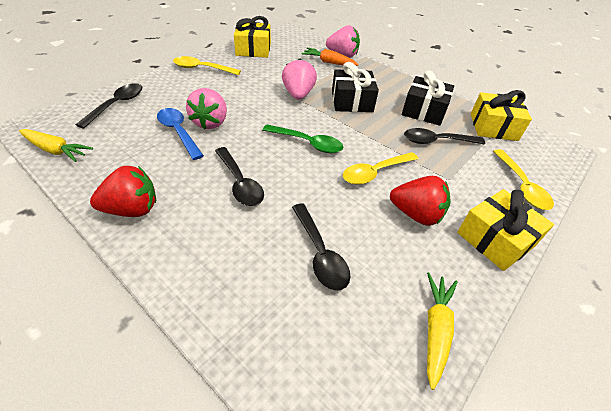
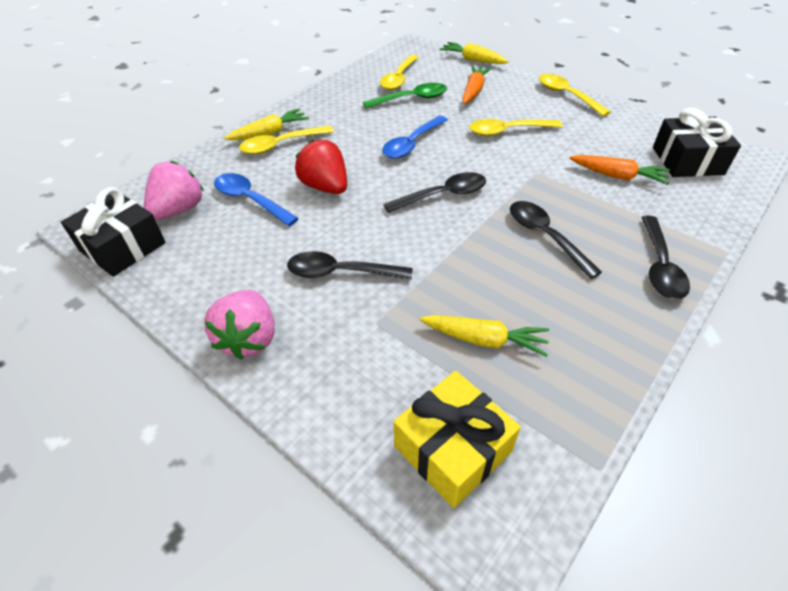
blue spoon: [157,108,204,160] = 1 -> [214,173,299,226] [382,116,448,158] = 2
orange carrot: [301,48,359,66] = 1 -> [462,65,492,104] [569,155,670,185] = 2
pink strawberry: [186,88,227,130] [282,59,317,100] [326,25,360,58] = 3 -> [144,161,204,220] [204,290,275,360] = 2
red strawberry: [90,166,156,217] [390,176,451,226] = 2 -> [295,140,347,194] = 1
yellow carrot: [19,129,93,162] [427,273,458,390] = 2 -> [224,109,309,140] [420,315,549,357] [440,42,509,64] = 3
yellow gift: [234,16,271,58] [457,189,554,271] [471,90,532,141] = 3 -> [393,371,521,508] = 1
yellow spoon: [173,56,241,75] [343,152,418,185] [493,149,554,210] = 3 -> [239,126,334,154] [380,55,419,90] [469,119,562,136] [539,74,611,116] = 4

